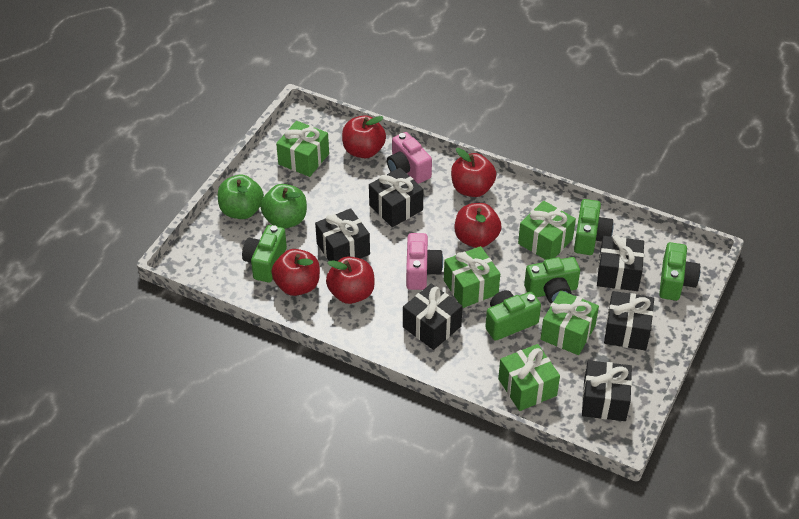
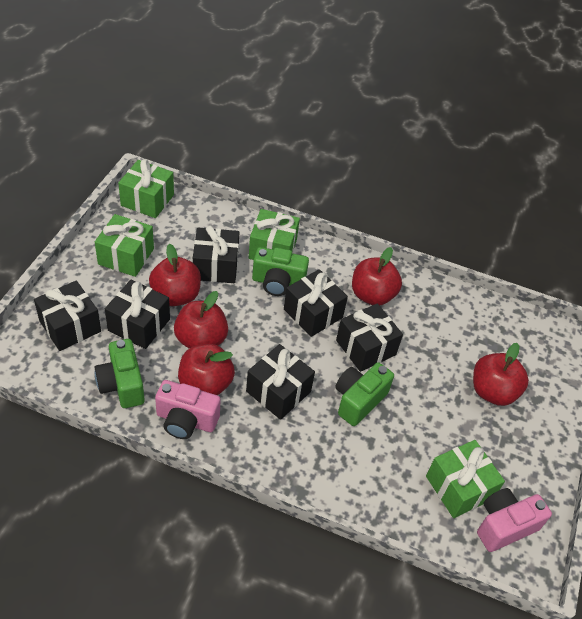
green apple: [218,175,264,219] [260,184,307,229] = 2 -> none = 0
green camera: [242,225,287,283] [485,290,541,341] [524,257,580,304] [574,199,613,255] [659,242,700,301] = 5 -> [94,339,145,408] [252,247,309,296] [335,362,394,426] = 3
green gift: [276,121,329,177] [444,246,500,308] [498,344,560,411] [518,200,576,260] [541,290,599,355] = 5 -> [95,214,154,277] [118,159,174,218] [249,209,300,260] [426,440,505,518] = 4

